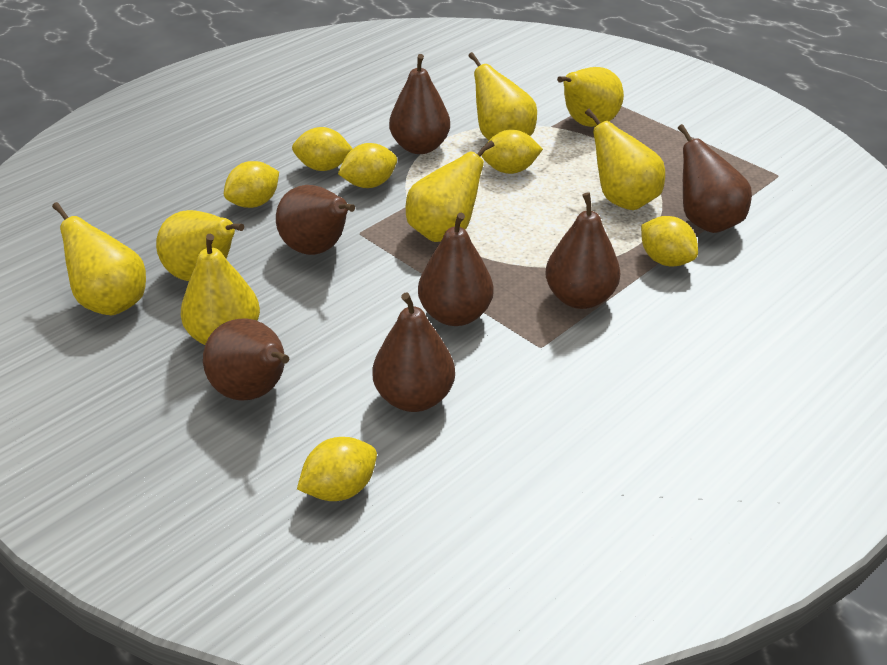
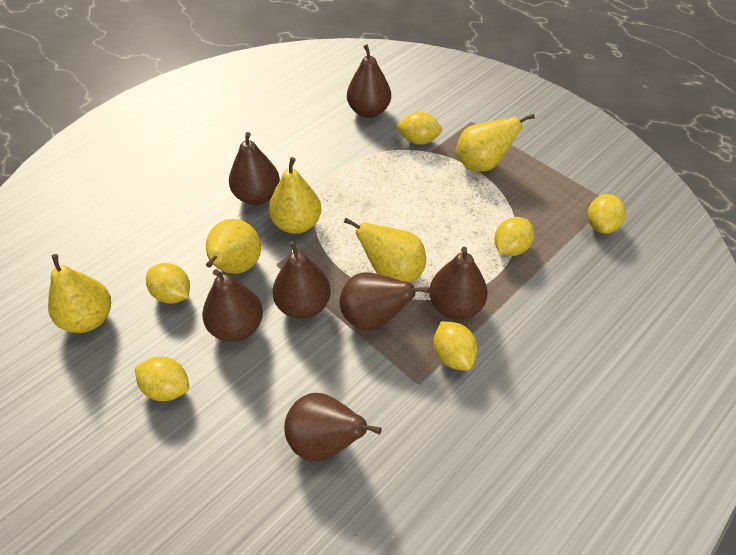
yellow pear: [52,202,146,315] [156,210,244,281] [181,234,260,345] [406,140,494,242] [468,52,537,140] [557,67,624,127] [585,109,665,210] = 7 -> [48,254,111,333] [206,219,261,274] [269,157,321,234] [344,218,426,283] [456,114,535,172] = 5

